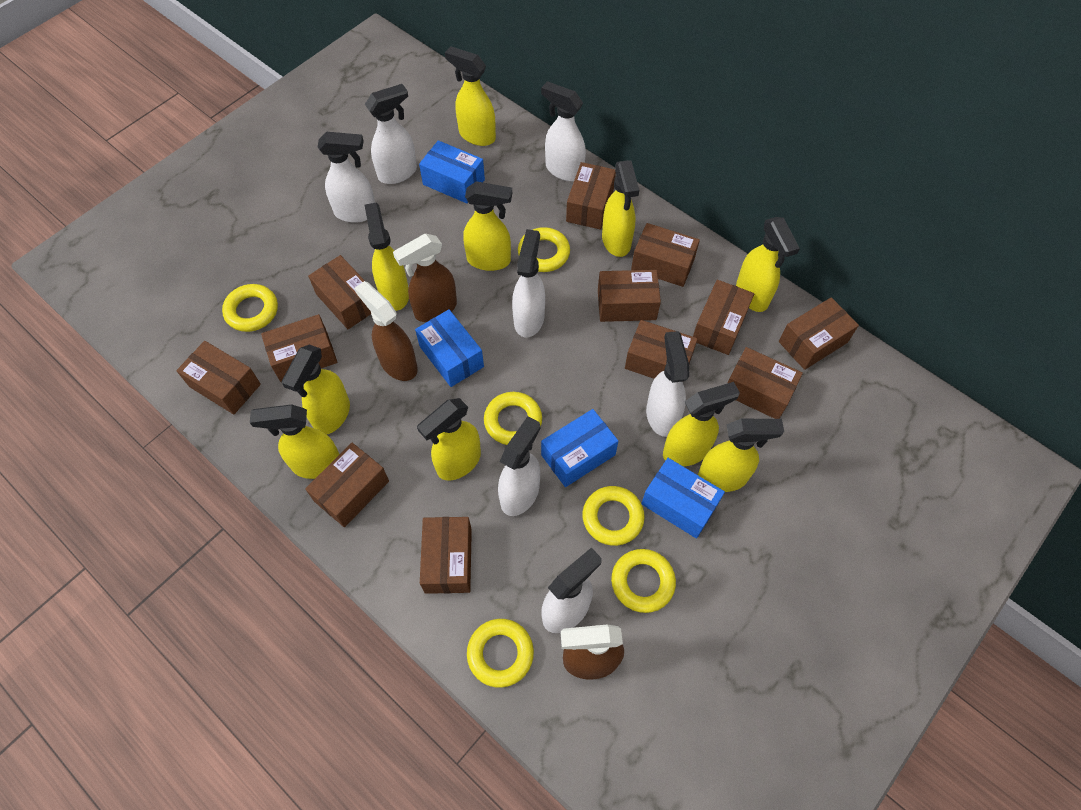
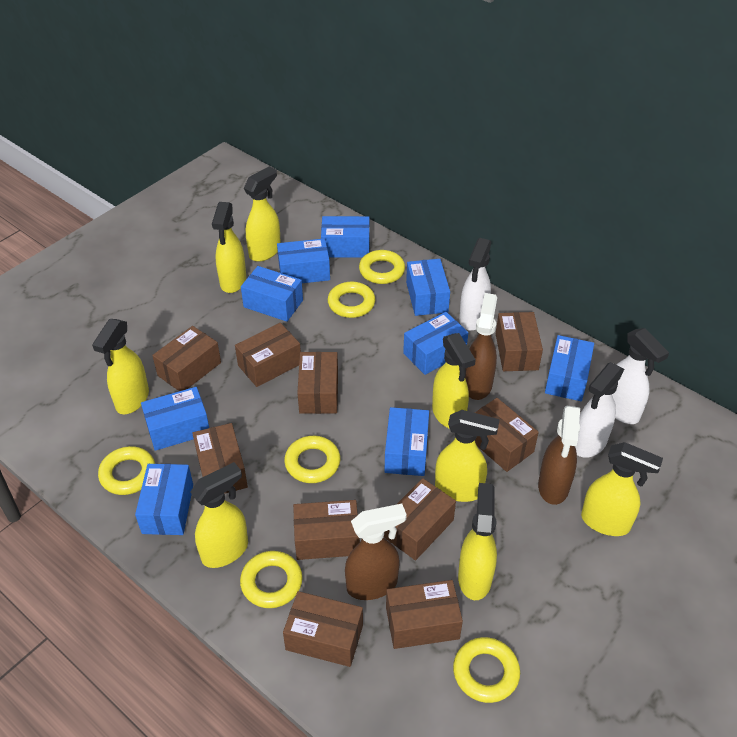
blue box: [415,309,484,387] [419,140,485,203] [541,409,618,487] [641,458,725,539] = 4 -> [135,464,193,535] [141,387,209,451] [241,266,303,322] [277,238,330,283] [321,216,370,258] [384,407,429,476] [403,312,468,375] [406,259,450,316] [545,335,594,401] = 9
brown box: [176,341,261,415] [261,314,337,382] [305,443,389,527] [308,255,371,329] [420,517,472,594] [566,162,616,230] [598,270,661,322] [625,320,698,379] [631,223,700,287] [693,280,754,355] [728,347,803,419] [779,297,859,370] = 12 -> [152,326,221,391] [192,423,248,494] [235,323,301,387] [283,591,363,667] [293,500,360,560] [297,352,338,414] [384,478,456,560] [386,580,463,649] [475,398,539,472] [496,312,543,371] = 10
white spray bottle: [318,132,375,223] [365,84,417,184] [498,416,540,516] [512,229,545,337] [541,81,586,181] [541,547,602,633] [646,331,689,437] = 7 -> [459,238,491,331] [575,362,624,458] [612,328,669,424] = 3
yellow spray bottle: [250,404,339,479] [282,344,350,434] [365,203,409,311] [417,398,481,481] [445,46,496,146] [463,181,512,271] [602,160,639,257] [663,382,740,467] [698,419,784,492] [736,217,800,312] = 10 -> [92,319,149,414] [190,462,248,568] [212,202,246,293] [244,166,281,262] [432,333,476,429] [435,410,500,502] [458,483,497,600] [581,442,663,536] = 8

